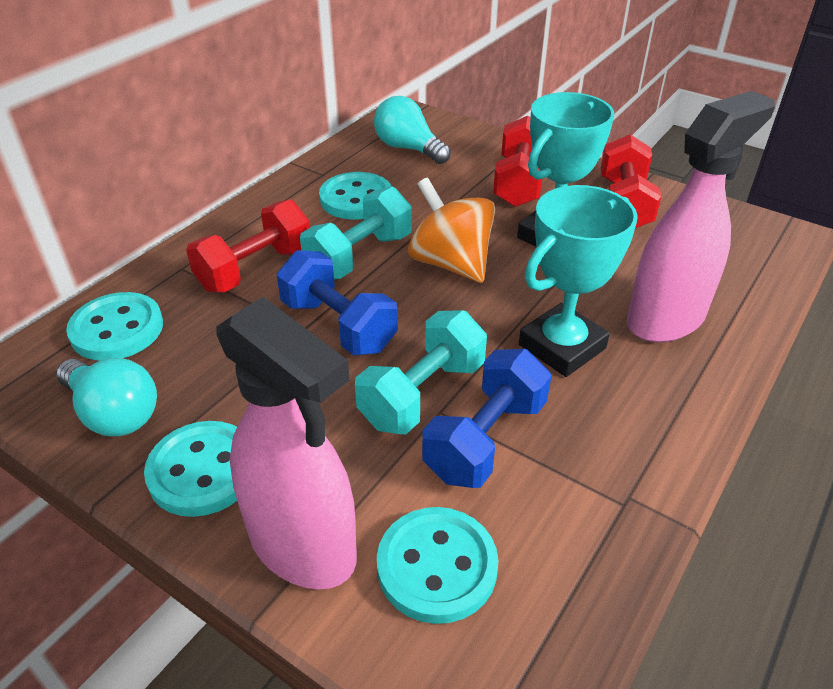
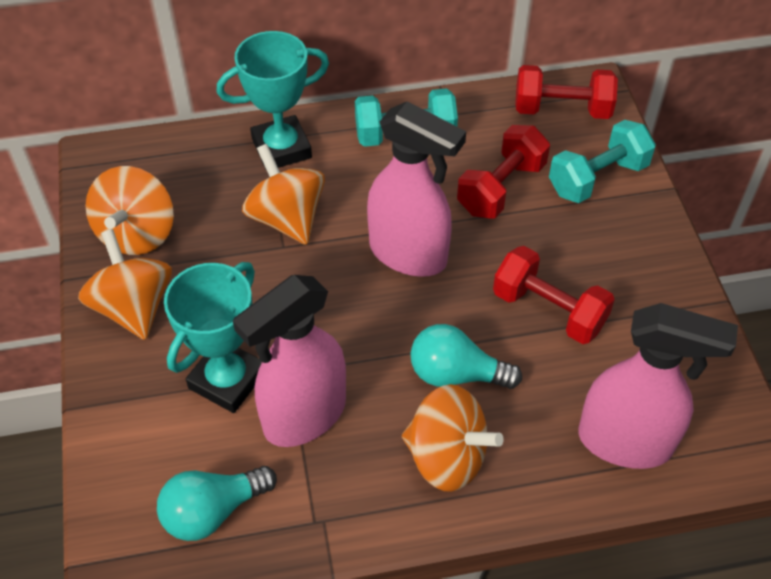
blue dumbbell: [277,250,398,355] [422,349,552,488] = 2 -> none = 0
orange spinning top: [408,177,495,283] = 1 -> [78,229,172,340] [85,166,174,255] [242,144,325,245] [402,384,504,492] = 4
pink spray bottle: [216,297,357,590] [627,91,775,343] = 2 -> [233,275,346,447] [367,101,466,277] [578,303,738,469] = 3
turquoise button: [66,292,163,361] [144,421,237,517] [319,172,392,219] [377,507,498,624] = 4 -> none = 0

